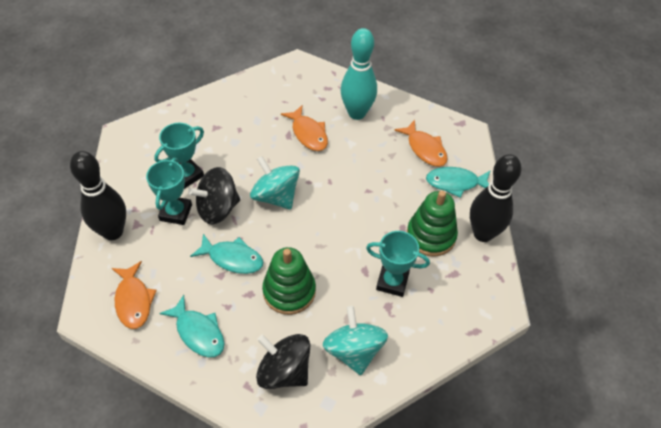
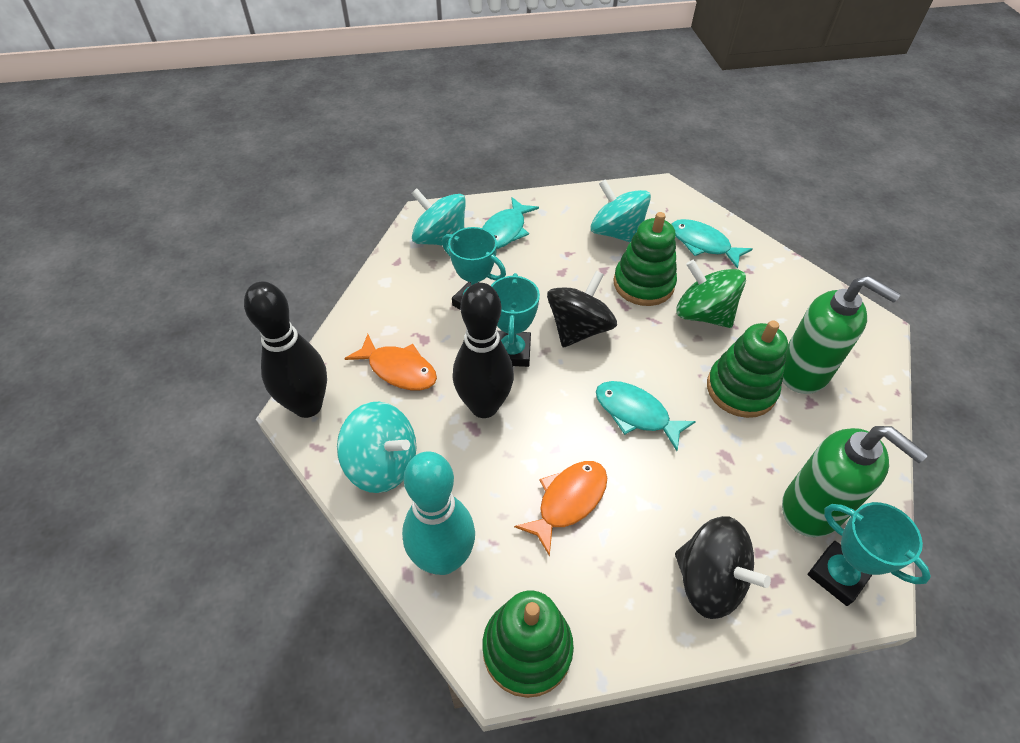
green soap dispenser: none = 0 -> [782,426,928,537] [783,276,901,394] = 2
green spinning top: none = 0 -> [676,259,746,328] = 1
green stacking toy: [262,247,316,315] [407,191,458,257] = 2 -> [482,590,574,698] [613,212,677,306] [707,320,788,418] = 3
orange fish: [112,261,157,329] [281,105,328,151] [394,120,448,167] = 3 -> [344,334,437,390] [514,461,607,557] = 2
turquoise spinning top: [250,156,300,210] [323,306,388,375] = 2 -> [337,402,416,493] [411,188,466,247] [590,179,651,242] = 3

